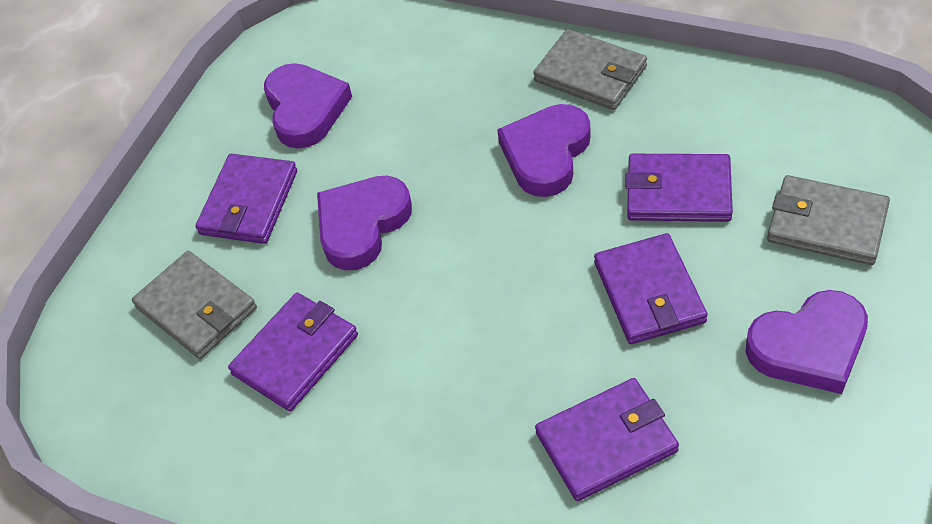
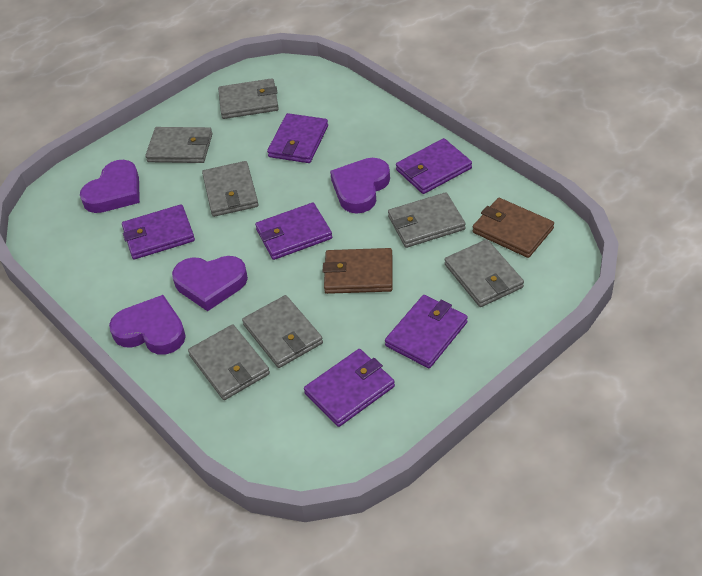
brown wallet: none = 0 -> [323,248,393,294] [473,198,554,258] = 2
grey wallet: [132,251,257,359] [533,29,647,110] [767,175,890,265] = 3 -> [145,127,212,163] [188,324,270,400] [202,161,259,217] [218,78,279,119] [242,295,323,368] [388,192,465,248] [445,239,524,307] = 7
purple wallet: [196,154,297,244] [228,293,358,412] [535,378,679,501] [594,233,708,344] [625,154,733,222] = 5 -> [122,204,195,259] [255,203,332,260] [267,113,328,163] [304,349,395,427] [385,295,468,368] [396,138,472,194] = 6

